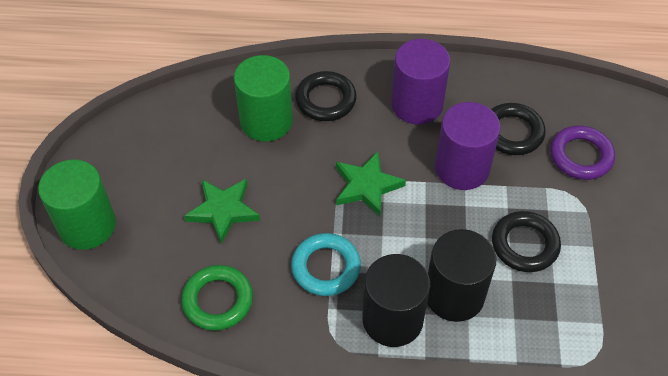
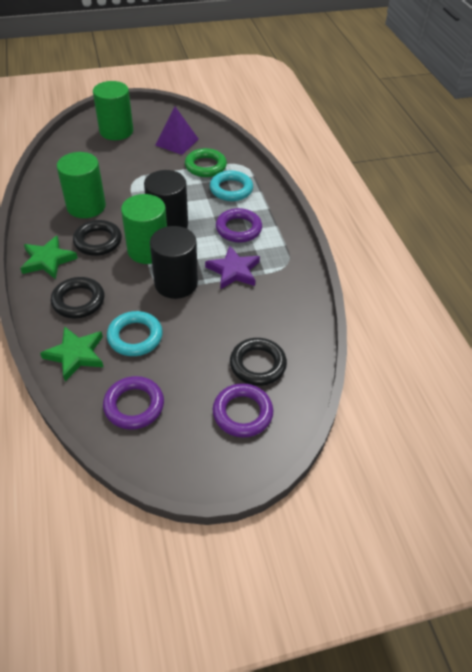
green cylinder: [38,160,116,250] [234,55,293,142] = 2 -> [57,152,106,218] [93,81,133,140] [121,194,167,264] = 3
purple cylinder: [391,39,450,124] [435,102,501,190] = 2 -> none = 0
purple pyramid: none = 0 -> [155,107,199,155] = 1
purple ring: [550,125,615,180] = 1 -> [103,376,164,430] [213,383,273,437] [216,208,262,243] = 3
purple star: none = 0 -> [205,246,260,290] = 1
turquoise ring: [291,233,361,296] = 1 -> [107,311,163,356] [210,170,253,201] = 2

